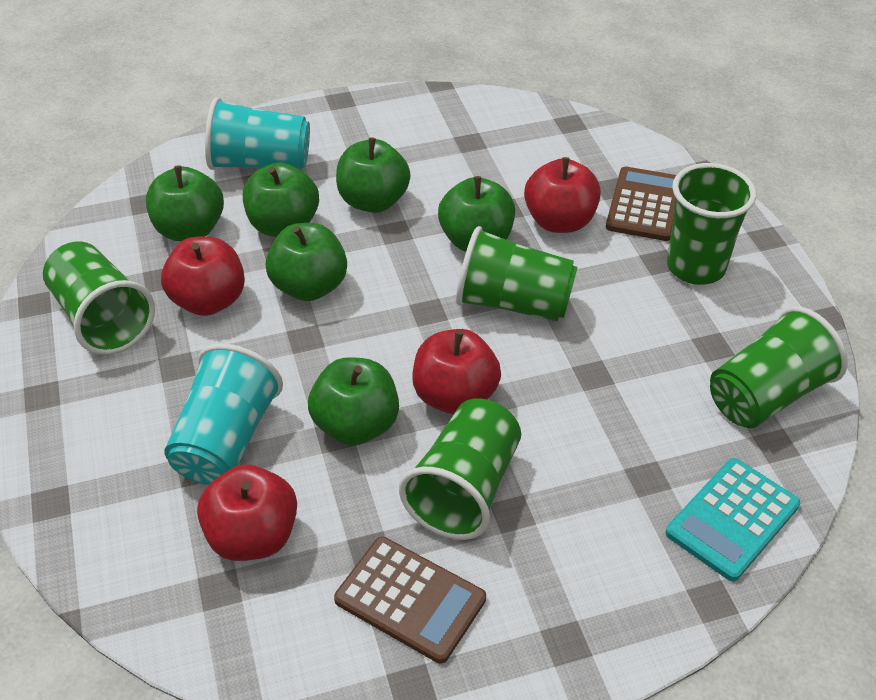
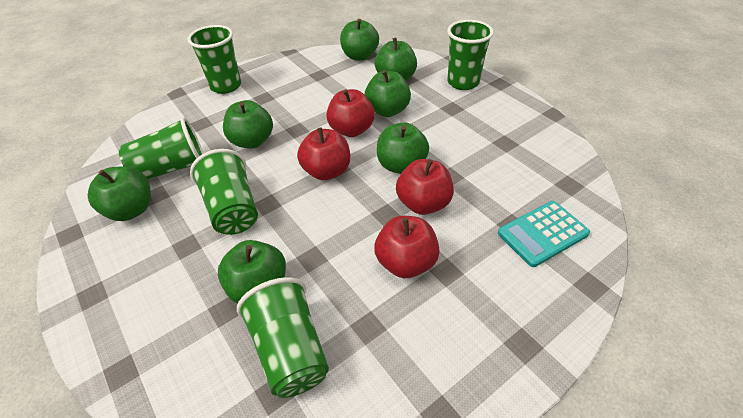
brown calculator: [334,537,486,664] [606,166,676,241] = 2 -> none = 0
green apple: [146,165,224,241] [243,162,319,237] [266,223,347,301] [308,357,399,445] [336,137,410,213] [438,176,515,252] = 6 -> [88,167,151,221] [218,240,286,304] [223,100,273,148] [340,19,379,61] [364,70,411,117] [375,38,417,81] [377,123,429,174] = 7
turquoise cup: [164,344,283,485] [205,97,310,170] = 2 -> none = 0

